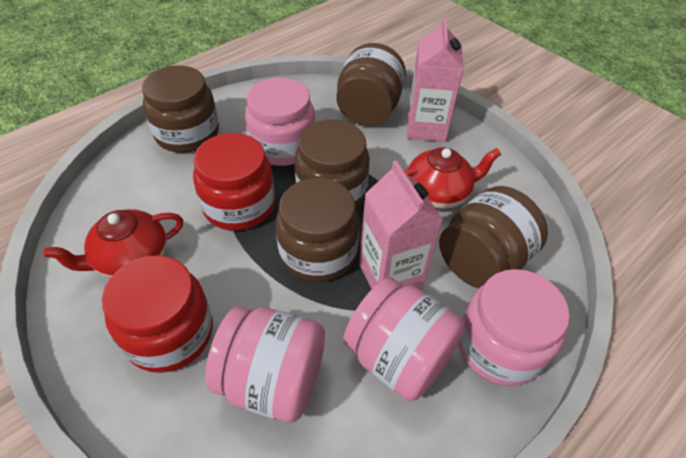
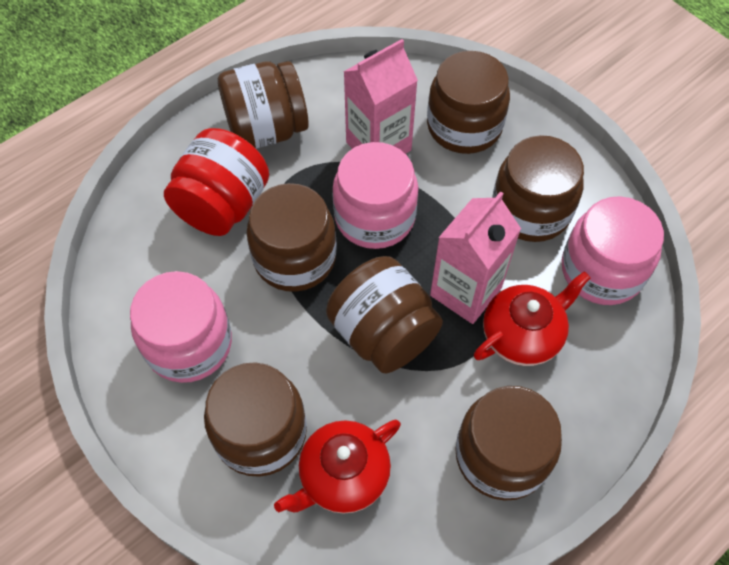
brown jar: [142,66,219,153] [276,178,359,282] [294,119,370,207] [336,43,406,126] [439,186,548,288] = 5 -> [204,362,307,477] [218,61,309,149] [247,183,337,292] [326,256,443,373] [427,51,510,154] [455,386,562,501] [492,135,584,242] = 7
pink jar: [205,306,325,423] [245,78,315,166] [343,277,466,401] [459,269,570,386] = 4 -> [130,271,232,383] [332,142,418,249] [562,196,664,305] = 3
red jar: [102,255,213,373] [193,133,275,231] = 2 -> [164,128,269,236] = 1

